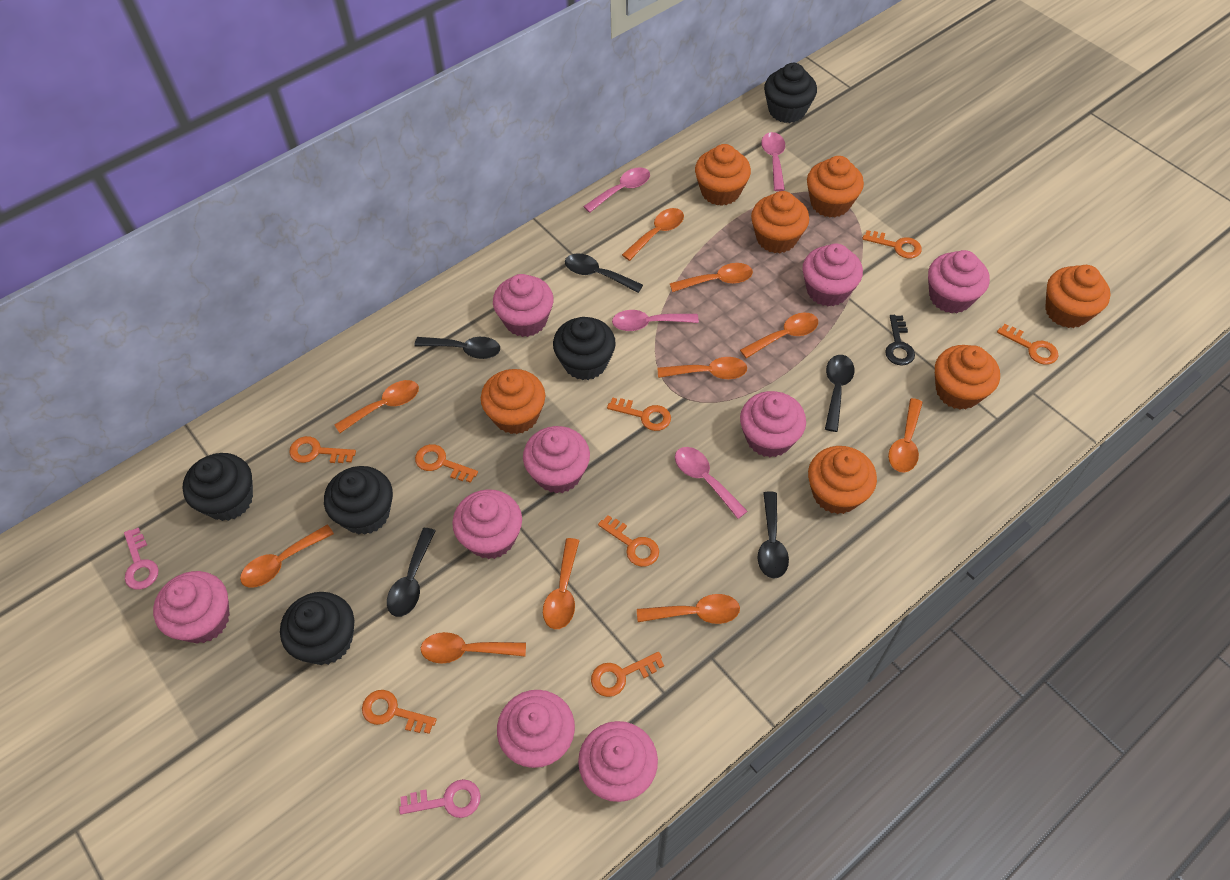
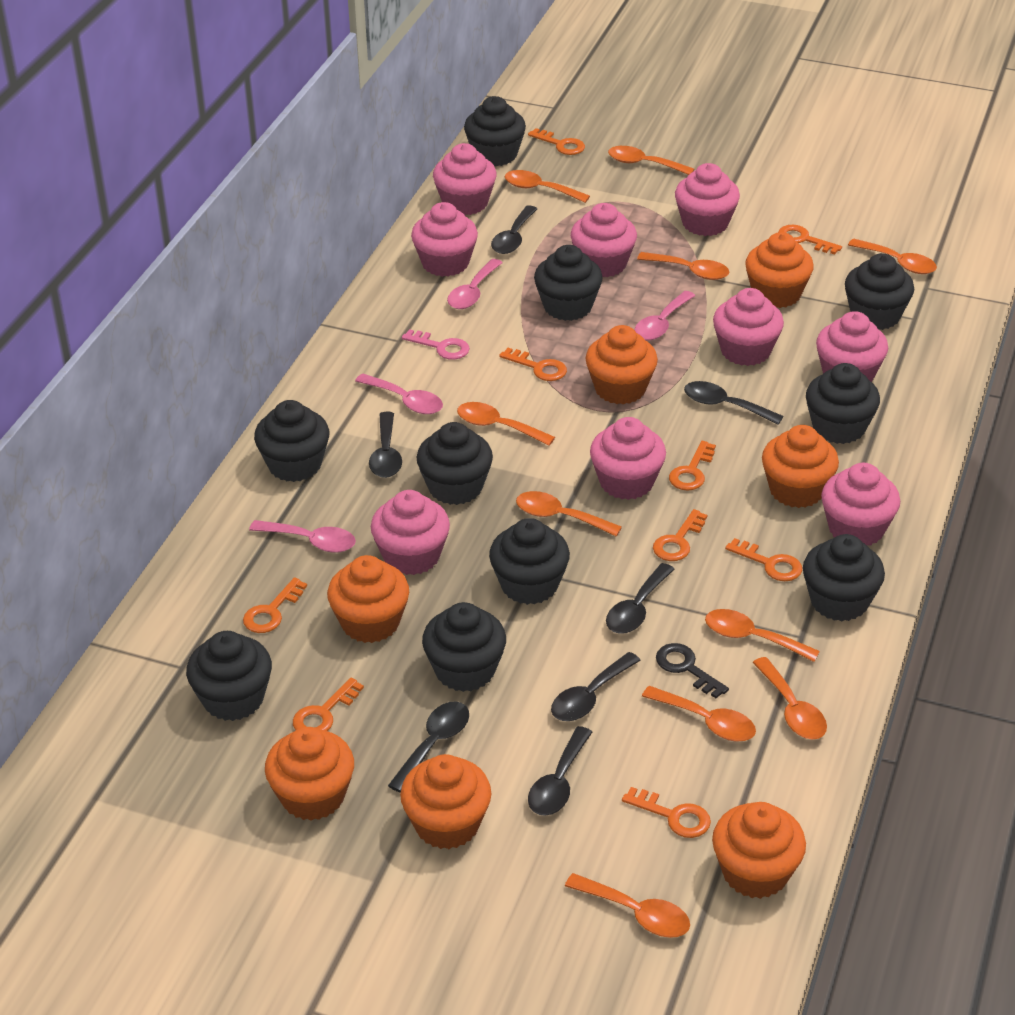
black cupcake: [182,453,253,521] [280,592,355,665] [324,466,393,535] [553,317,616,380] [764,63,817,123] = 5 -> [186,631,272,721] [254,400,329,482] [417,422,493,505] [422,602,506,692] [464,96,526,166] [489,518,570,605] [534,245,603,321] [803,534,885,621] [806,363,880,444] [845,253,914,330] = 10
black spoon: [387,528,436,617] [414,337,500,359] [565,253,643,293] [758,491,789,579] [825,355,854,432] = 5 -> [369,412,402,478] [388,701,469,793] [491,205,537,254] [528,726,592,816] [551,652,641,721] [606,563,674,634] [684,381,784,425] = 7
orange key: [289,436,356,463] [362,690,437,734] [415,444,478,483] [591,652,664,697] [598,515,659,567] [607,397,671,431] [862,230,922,258] [997,324,1058,365] = 8 -> [243,577,307,633] [293,677,364,731] [499,348,567,381] [528,128,585,155] [622,787,711,838] [653,509,707,561] [669,441,716,491] [725,538,802,581] [778,225,842,255] = 9
pink key: [124,528,159,590] [399,779,480,818] = 2 -> [402,329,470,360] = 1

